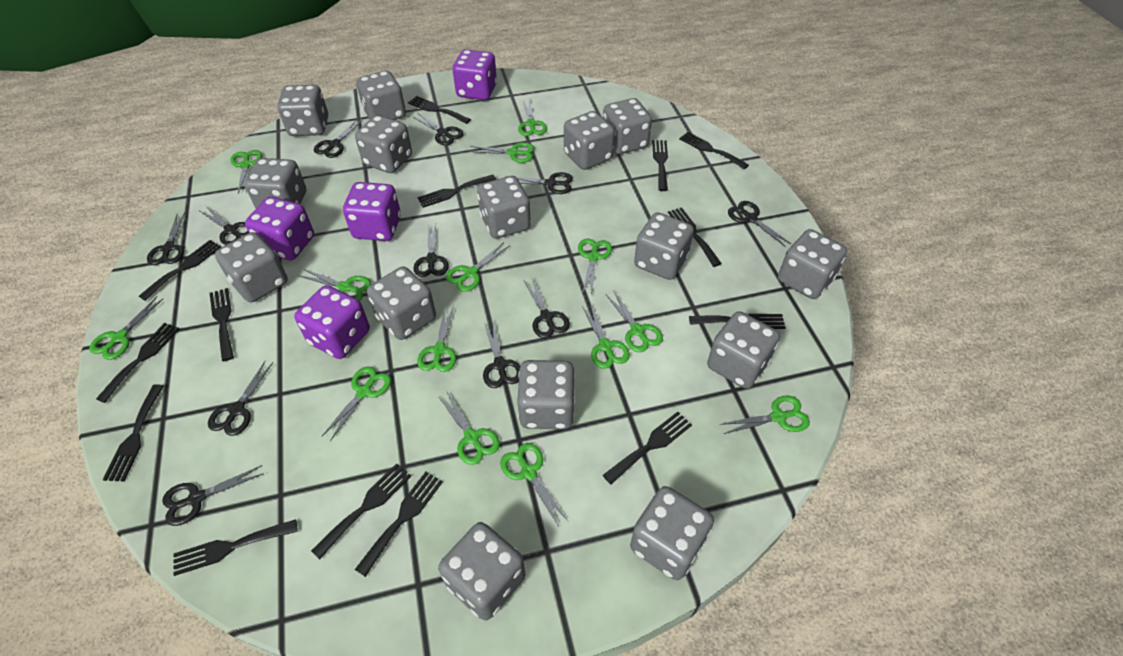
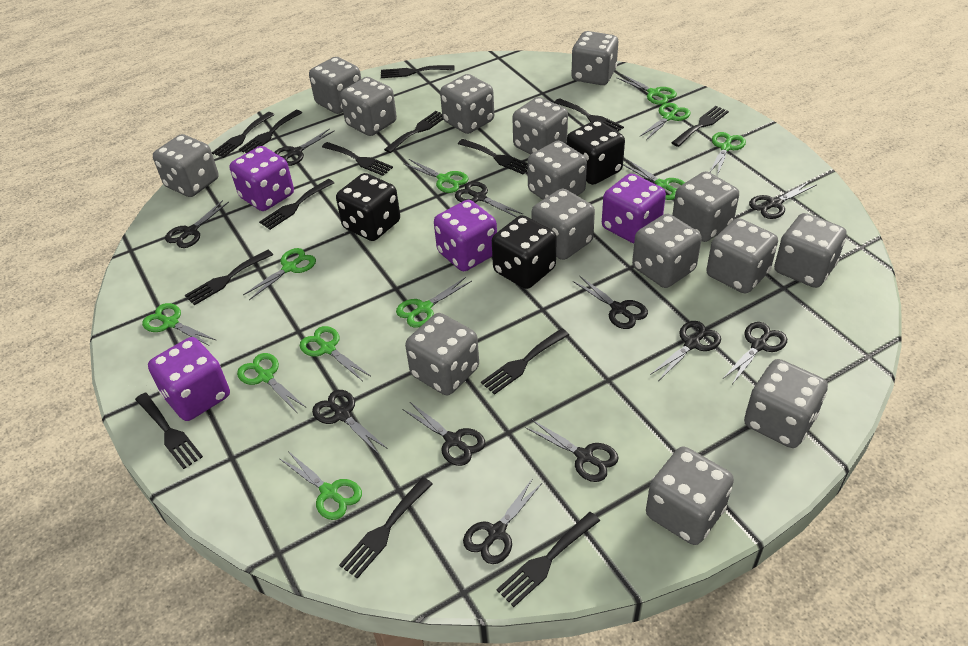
black dice: none = 0 -> [336,173,400,241] [492,215,557,289] [567,120,625,185] = 3
green scissors: [89,297,163,360] [231,150,262,194] [298,269,371,301] [321,366,391,441] [417,305,456,372] [438,392,500,465] [446,242,509,292] [469,142,534,163] [500,443,569,526] [518,98,547,136] [578,239,612,295] [582,303,630,369] [606,290,663,352] [720,395,810,434] = 14 -> [142,303,216,346] [237,353,305,412] [243,248,316,300] [280,451,362,520] [300,326,370,381] [396,277,472,328] [404,159,469,193] [616,74,677,105] [623,159,685,200] [639,103,691,140] [710,132,746,176] = 11

